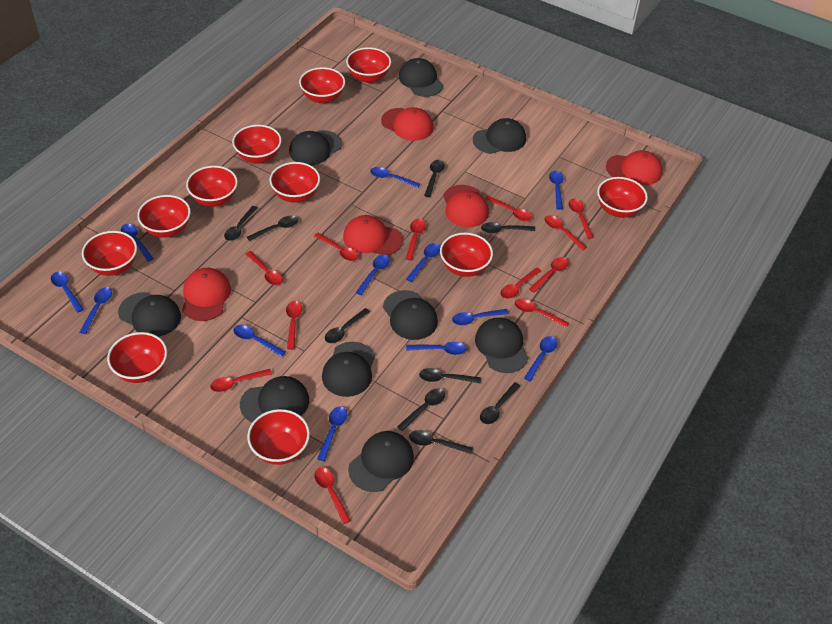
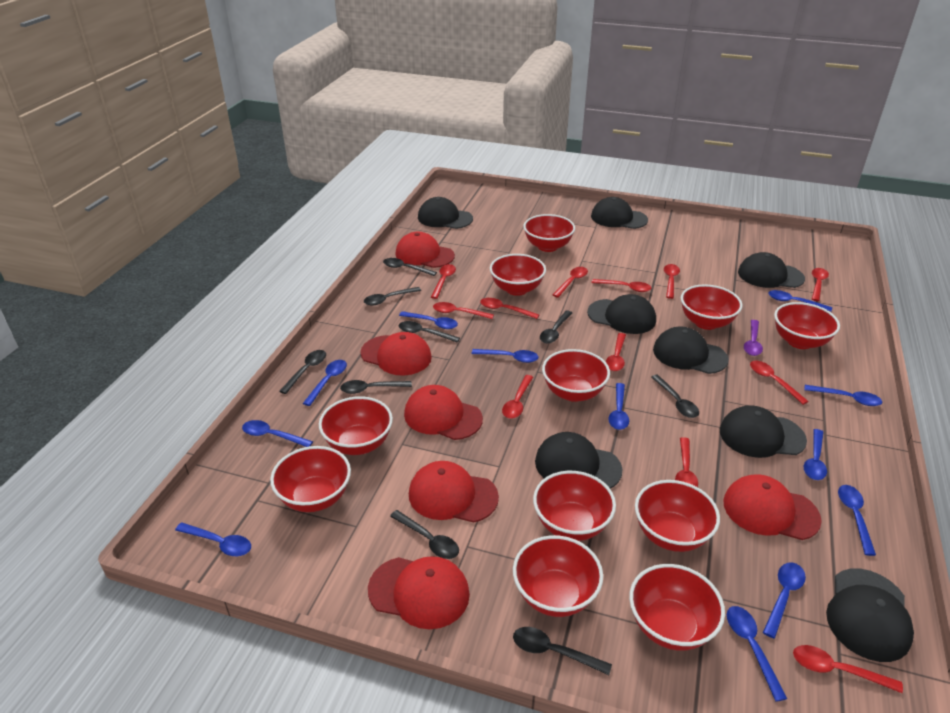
black cap: [118,292,181,337] [240,376,309,422] [289,130,342,165] [322,342,375,397] [348,431,414,492] [383,290,438,340] [399,58,443,97] [473,118,526,154] [475,317,528,373] = 9 -> [418,197,473,229] [535,432,622,488] [587,294,656,334] [591,197,648,229] [653,327,728,374] [720,405,807,458] [738,252,805,288] [826,568,914,662] = 8
purple spoon: none = 0 -> [744,320,763,356] = 1
red cap: [182,268,231,321] [343,215,403,255] [381,107,434,141] [443,185,489,227] [606,150,663,185] = 5 -> [361,332,432,376] [368,556,470,629] [395,232,455,268] [404,385,483,440] [409,461,499,523] [723,474,822,540] = 6

